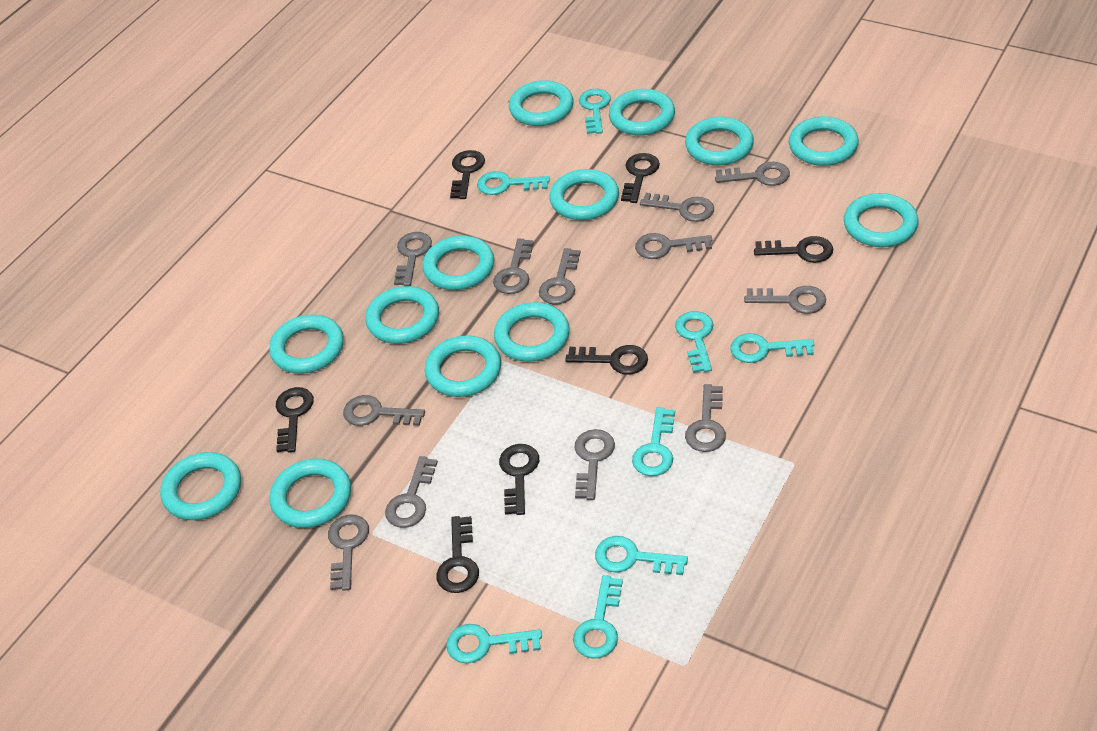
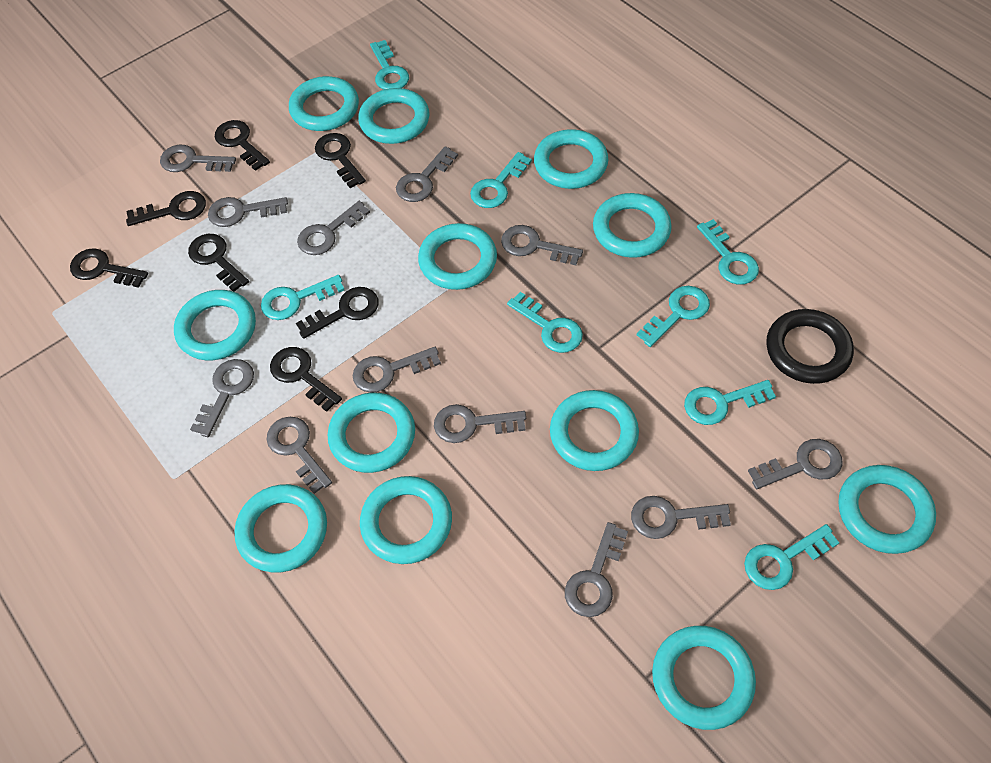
black ring: none = 0 -> [766,309,854,384] = 1
turquoise ring: [160,452,241,520] [269,315,344,374] [269,459,351,528] [365,286,439,344] [423,236,494,290] [425,335,501,397] [494,302,570,362] [509,80,574,126] [549,169,619,220] [609,89,675,136] [685,117,754,166] [788,116,859,166] [844,193,919,247] = 13 -> [174,290,256,360] [235,484,327,573] [289,76,359,131] [328,393,415,473] [358,88,429,144] [360,476,452,564] [418,223,497,290] [534,129,608,189] [550,390,639,471] [593,193,672,258] [652,626,756,730] [838,465,936,554] = 12

